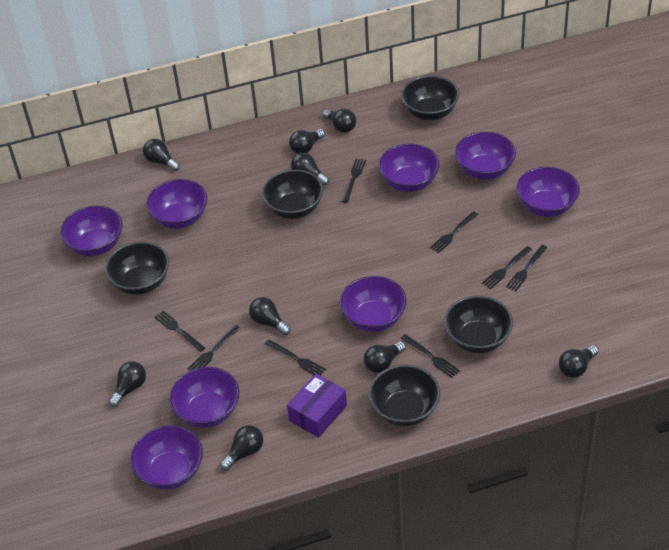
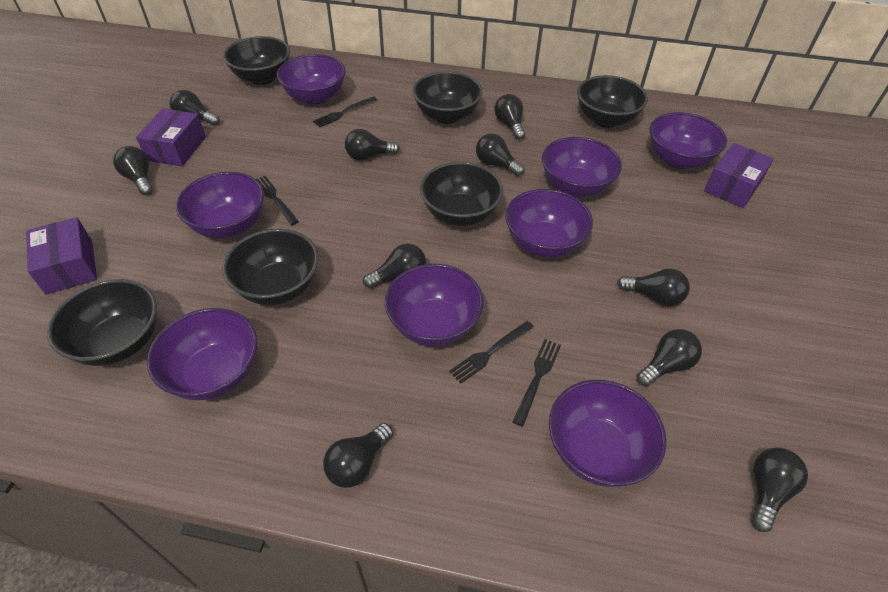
black bowl: [105,242,169,295] [262,169,323,219] [369,365,440,426] [401,75,459,120] [444,296,513,353] = 5 -> [47,279,157,366] [223,36,290,85] [223,229,319,305] [412,71,483,124] [420,162,503,226] [577,75,648,128] = 6
black fork: [154,310,205,352] [188,325,240,370] [265,339,326,375] [342,158,366,203] [401,334,460,378] [430,211,478,253] [482,246,532,289] [506,245,548,292] = 8 -> [256,176,299,225] [313,96,377,127] [449,321,534,384] [512,339,561,427] = 4
black light bulb: [108,361,146,407] [143,139,180,171] [220,425,263,471] [249,297,291,335] [289,129,325,154] [291,153,329,186] [323,109,356,133] [364,341,406,373] [559,345,598,378] = 9 -> [113,146,153,195] [170,90,220,126] [323,423,393,488] [345,129,400,160] [363,244,426,288] [476,134,524,176] [494,94,525,140] [617,268,690,306] [636,329,702,387] [751,447,808,532] = 10
purple box: [287,373,347,438] = 1 -> [26,217,97,295] [136,109,206,167] [704,143,774,208] = 3

